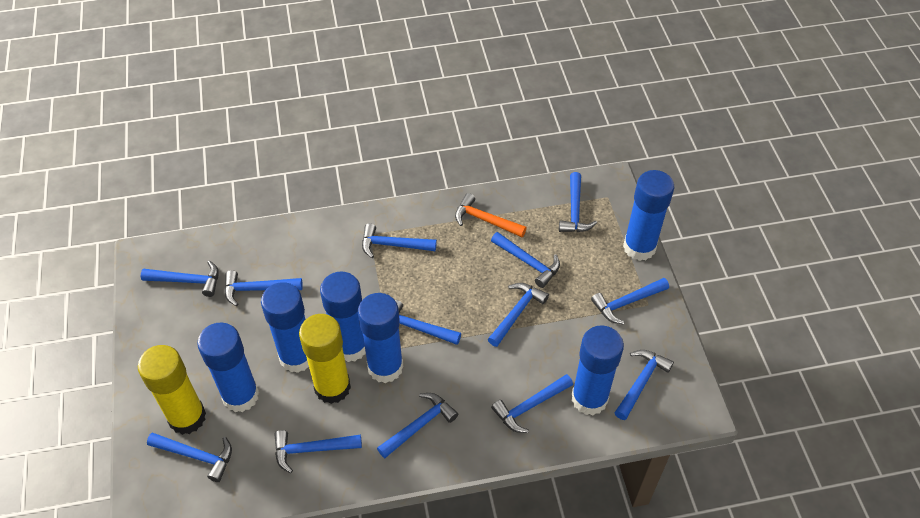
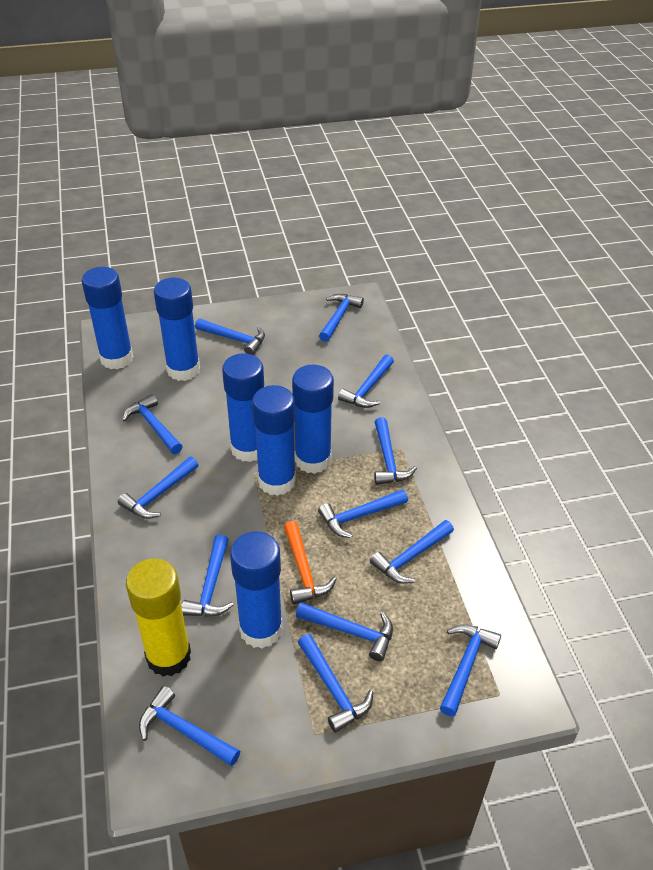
yellow glue stick: [138,345,206,435] [299,314,351,404] = 2 -> [126,558,191,677] = 1

